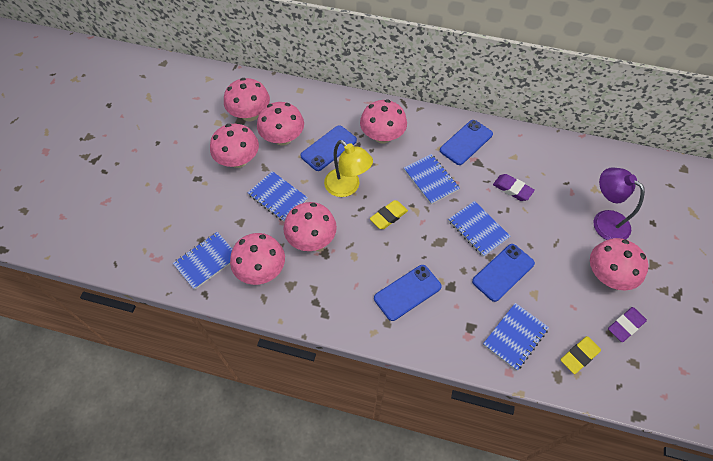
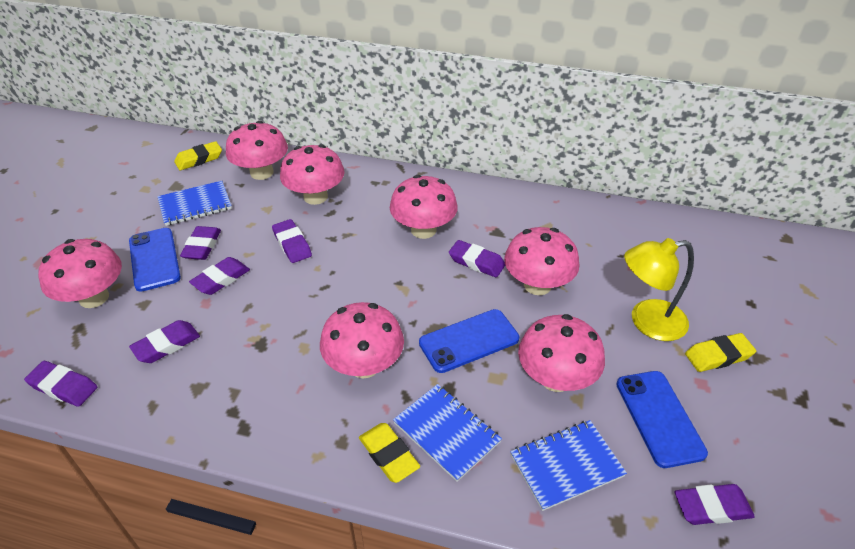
blue notebook: [173,232,232,290] [248,171,308,222] [404,154,460,204] [448,201,511,257] [483,303,549,371] = 5 -> [157,181,232,226] [393,384,502,482] [510,420,627,511] = 3
blue phone: [300,125,357,171] [374,265,442,321] [440,120,493,165] [472,244,535,302] = 4 -> [129,228,181,292] [419,309,519,373] [616,371,708,468] = 3
purple eraser: [493,174,535,201] [608,307,647,342] = 2 -> [24,361,97,407] [129,320,200,363] [180,226,221,260] [189,257,250,295] [272,219,312,263] [449,240,505,277] [675,484,755,525] = 7
purple lamp: [593,168,645,240] = 1 -> none = 0
yellow eraser: [370,200,408,229] [561,336,601,374] = 2 -> [174,141,222,170] [359,423,420,483] [685,333,756,372] = 3

